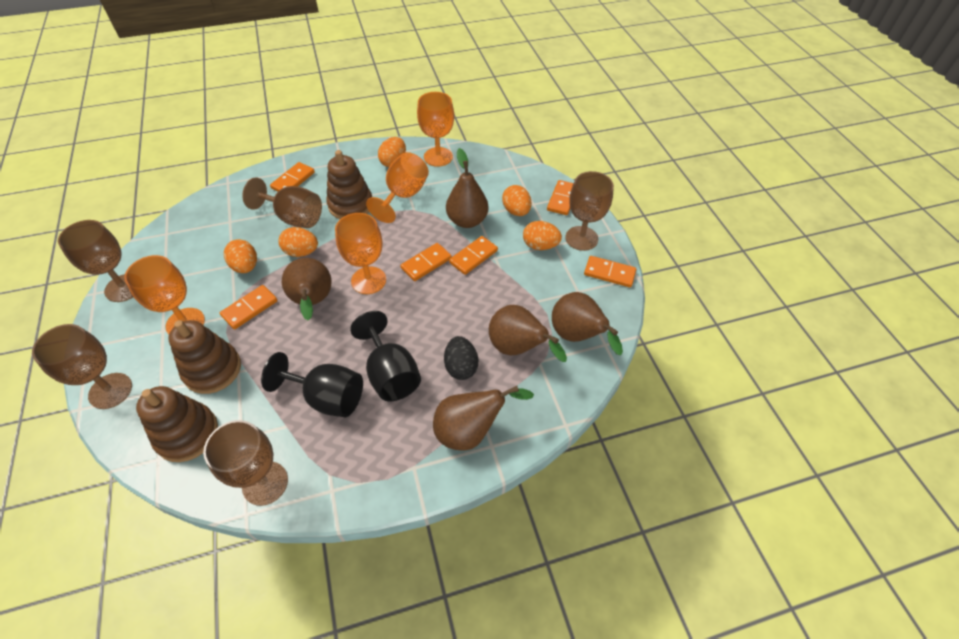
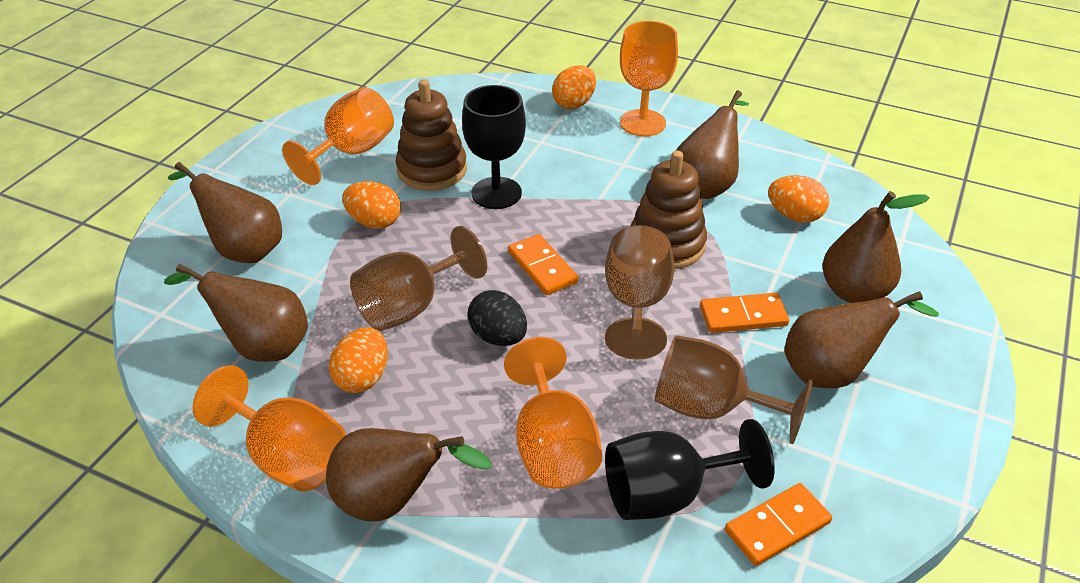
brown goblet: [32,324,132,409] [58,220,133,302] [203,420,288,506] [242,177,322,228] [565,171,614,251] = 5 -> [350,226,487,331] [605,225,674,360] [655,335,813,444] = 3
brown pear: [282,258,332,321] [433,386,534,451] [446,148,488,228] [489,305,567,362] [552,292,623,356] = 5 -> [164,263,308,362] [168,162,282,263] [326,428,492,521] [676,91,749,199] [784,291,939,388] [822,191,930,303] = 6
brown stacking toy: [136,386,218,462] [168,320,241,394] [326,150,372,219] = 3 -> [396,79,467,191] [630,151,707,269] = 2
orange domino: [220,285,278,329] [270,162,315,192] [400,243,452,281] [449,236,498,275] [547,180,574,215] [584,256,636,287] = 6 -> [508,234,578,295] [700,293,789,333] [725,483,832,566] = 3
orange egg: [224,239,257,273] [278,227,318,257] [378,137,406,167] [502,185,532,216] [523,221,562,250] = 5 -> [329,327,388,393] [342,181,401,229] [552,65,596,109] [768,175,829,223] = 4

